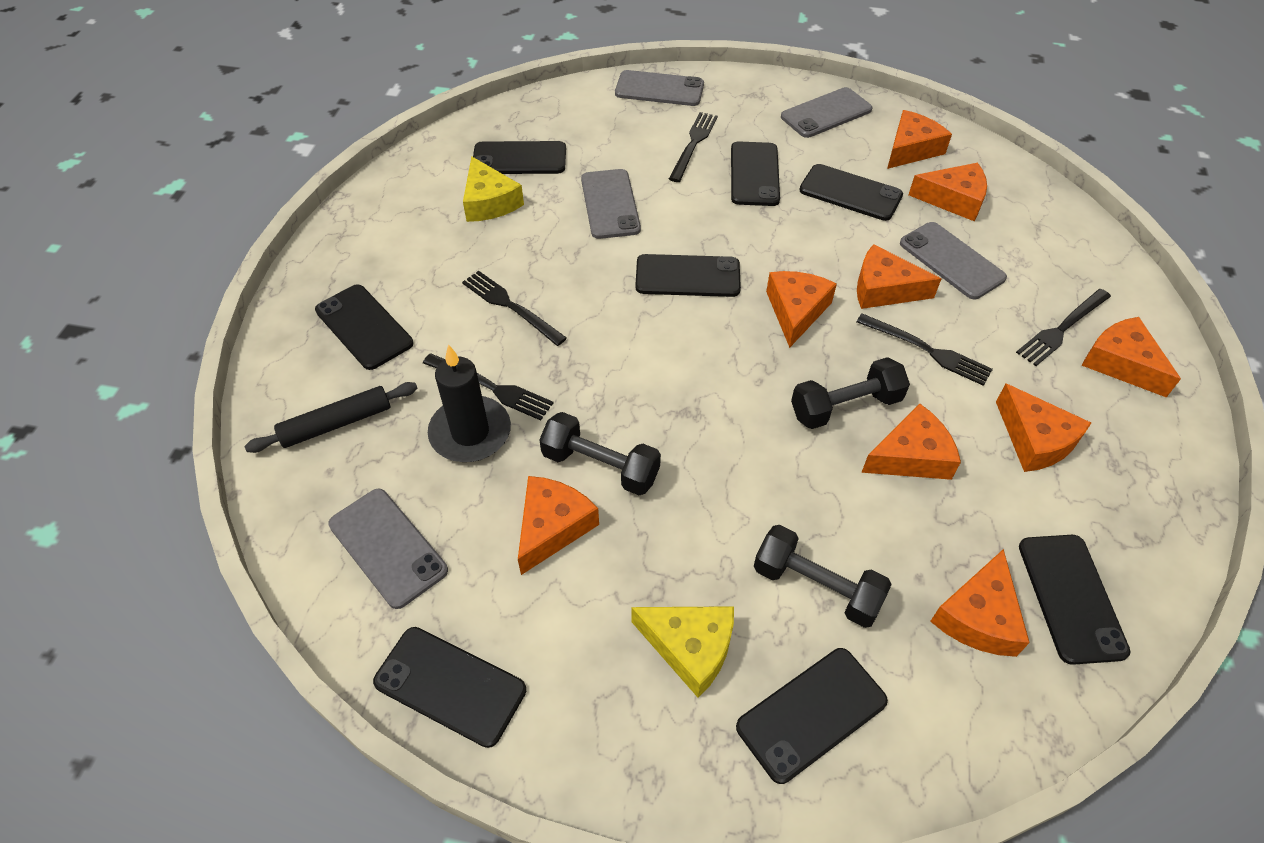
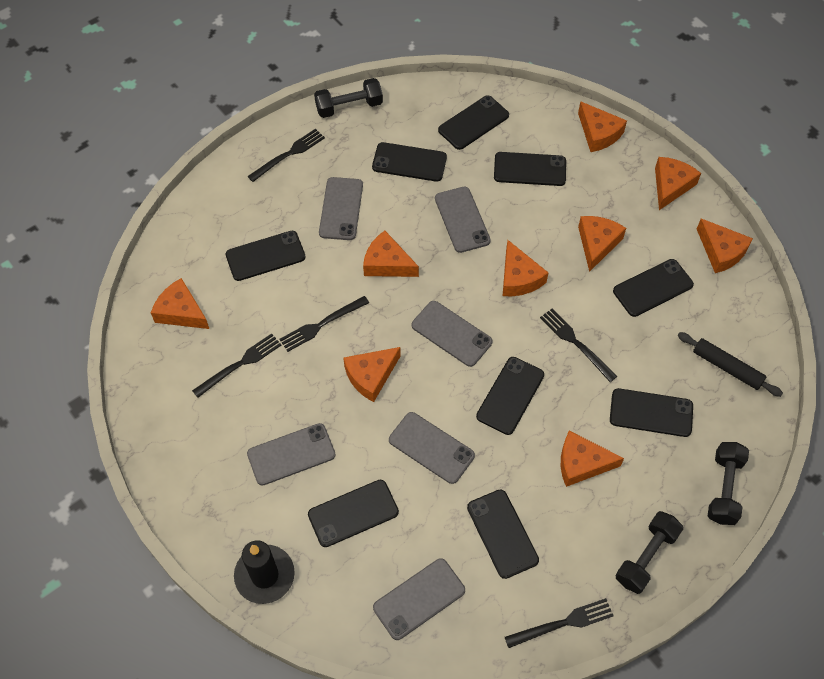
black phone: [315,284,413,370] [373,627,526,748] [473,141,566,174] [635,254,741,297] [731,141,780,206] [736,648,888,784] [799,164,903,221] [1019,535,1130,665] = 8 -> [225,231,306,281] [308,480,399,547] [372,142,447,182] [438,95,509,150] [467,490,539,579] [476,357,544,435] [494,152,566,186] [610,388,693,437] [613,259,694,317] = 9
grey phone: [328,489,448,609] [581,169,641,239] [615,70,704,106] [781,87,872,138] [900,222,1007,299] = 5 -> [247,423,335,486] [319,177,363,240] [373,558,465,640] [389,412,475,484] [412,301,492,367] [435,187,491,253] = 6
yellow cheese: [463,156,524,222] [631,606,734,697] = 2 -> none = 0

